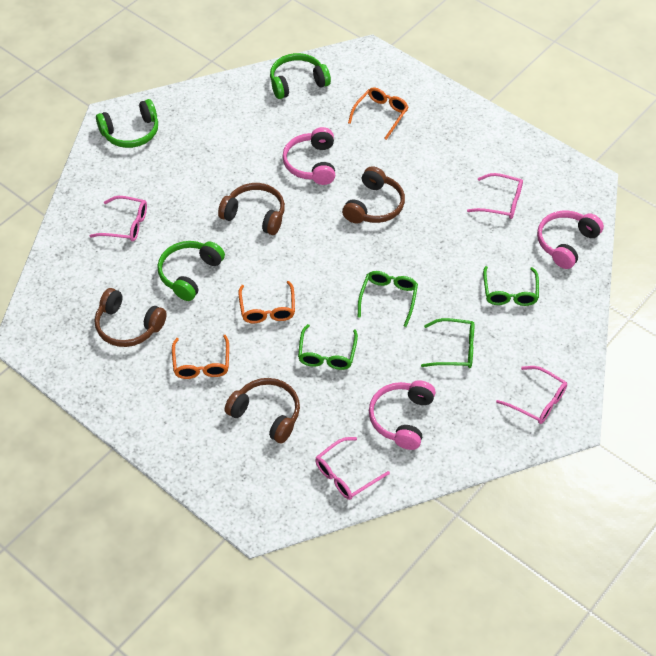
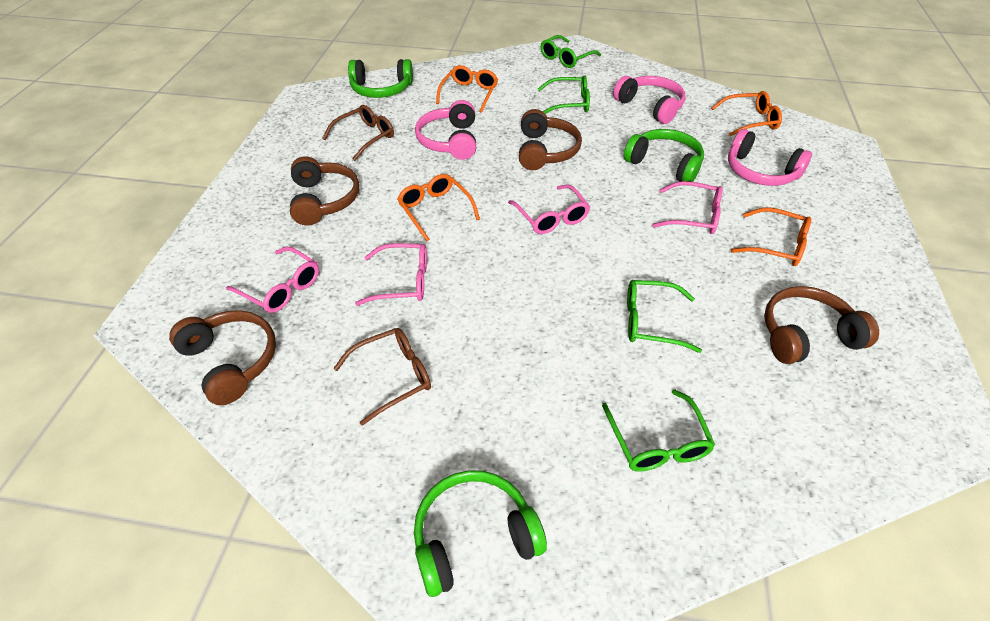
brown glasses: none = 0 -> [322,105,394,161] [333,328,431,426] = 2
orange glasses: [172,335,229,379] [238,281,295,323] [348,87,408,140] = 3 -> [397,174,480,241] [436,65,498,113] [711,91,782,136] [731,207,811,266] = 4

